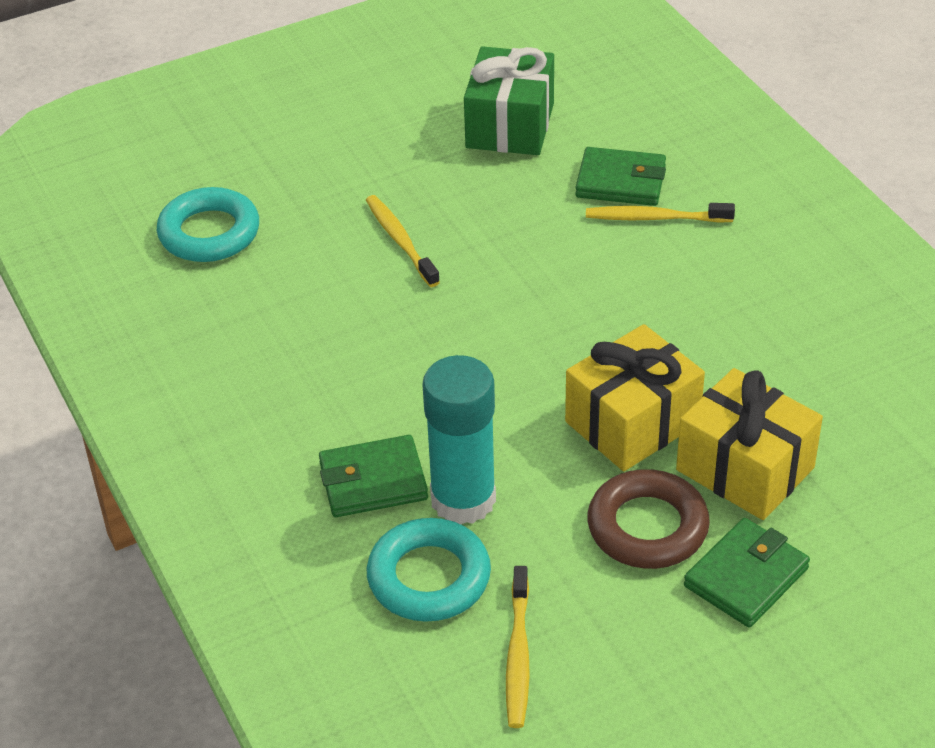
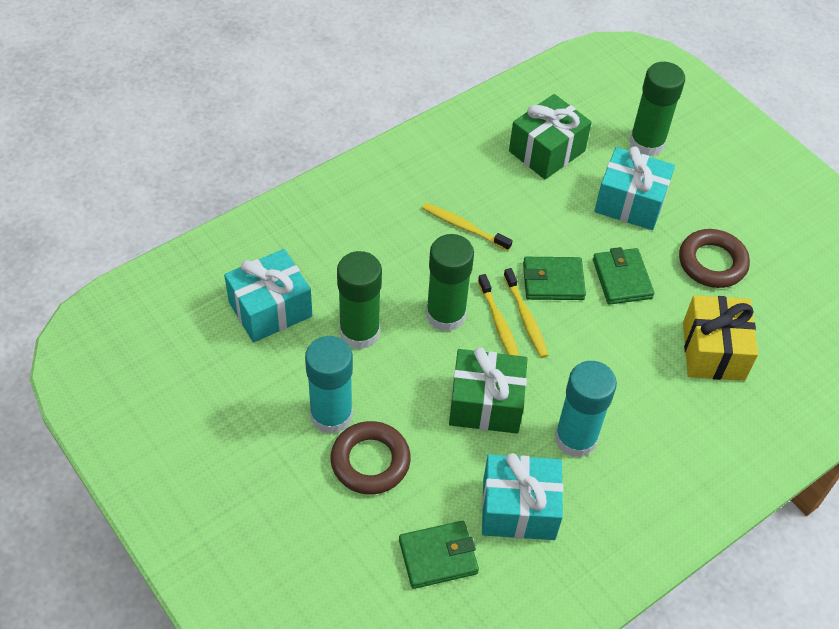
brown ring: [587,469,710,569] = 1 -> [331,421,411,494] [679,229,750,288] = 2
green gift: [464,46,554,155] = 1 -> [449,347,528,433] [509,94,592,179] = 2
green glue stick: none = 0 -> [337,251,382,350] [426,234,474,332] [629,62,685,157] = 3
turquoise gift: none = 0 -> [224,249,312,342] [482,453,563,540] [594,147,675,230] = 3
turquoise glue stick: [422,355,496,524] = 1 -> [305,336,353,434] [555,361,617,458] = 2
turquoise ring: [157,187,259,262] [367,518,491,622] = 2 -> none = 0
yellow gift: [565,324,705,471] [676,368,823,520] = 2 -> [683,295,758,381] = 1

